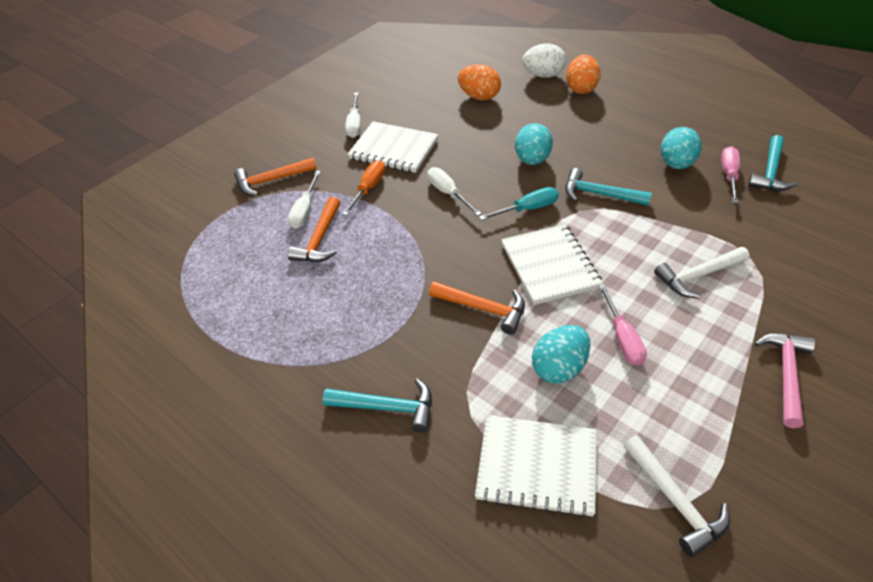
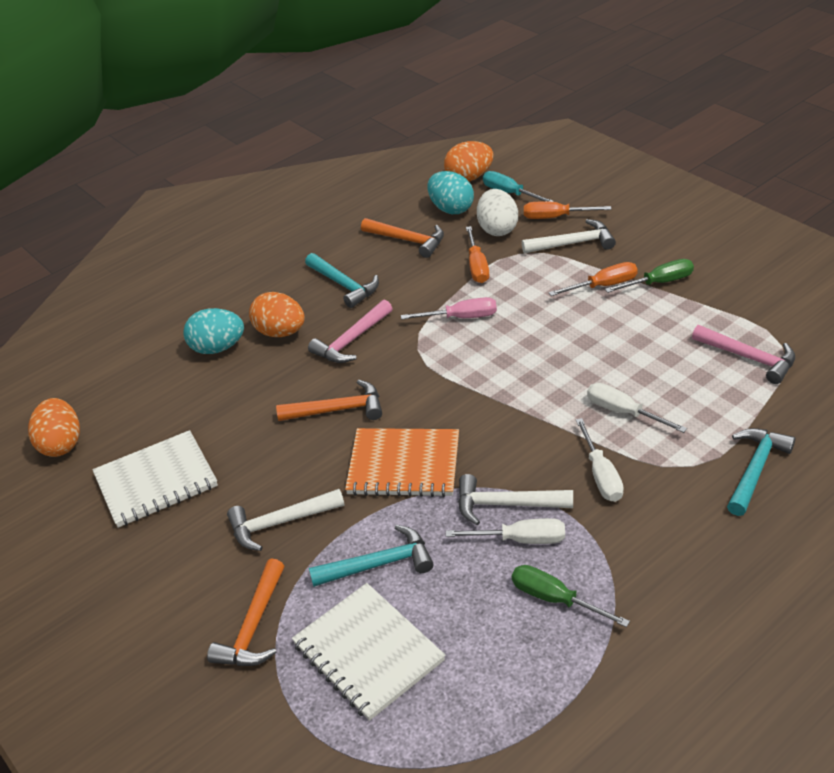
green screwdriver: none = 0 -> [512,565,630,627] [605,259,694,293] = 2
orange egg: [458,64,501,101] [566,54,601,94] = 2 -> [28,398,80,457] [249,292,305,337] [444,141,493,181] = 3
orange notebook: none = 0 -> [345,428,459,497] = 1
orange screwdriver: [342,160,385,215] = 1 -> [466,226,489,283] [524,202,611,219] [549,262,638,296] = 3
pink hammer: [755,333,815,428] = 1 -> [308,299,393,363] [692,325,795,384] = 2
pink screwdriver: [598,284,647,366] [721,146,740,203] = 2 -> [401,297,497,319] = 1
turquoise egg: [515,123,553,165] [532,325,591,384] [661,127,702,169] = 3 -> [183,308,244,354] [427,171,474,214] = 2
white hammer: [624,435,730,557] [654,247,750,298] = 2 -> [227,489,345,551] [458,474,573,525] [522,219,616,254] = 3
white notebook: [347,121,438,173] [475,415,597,518] [501,224,603,305] = 3 -> [92,430,218,528] [292,583,445,721] = 2

